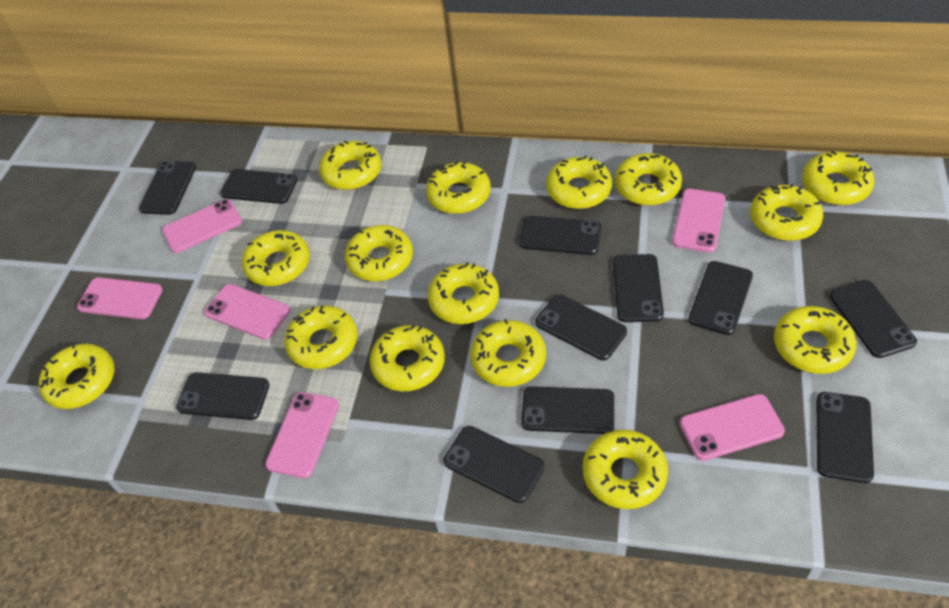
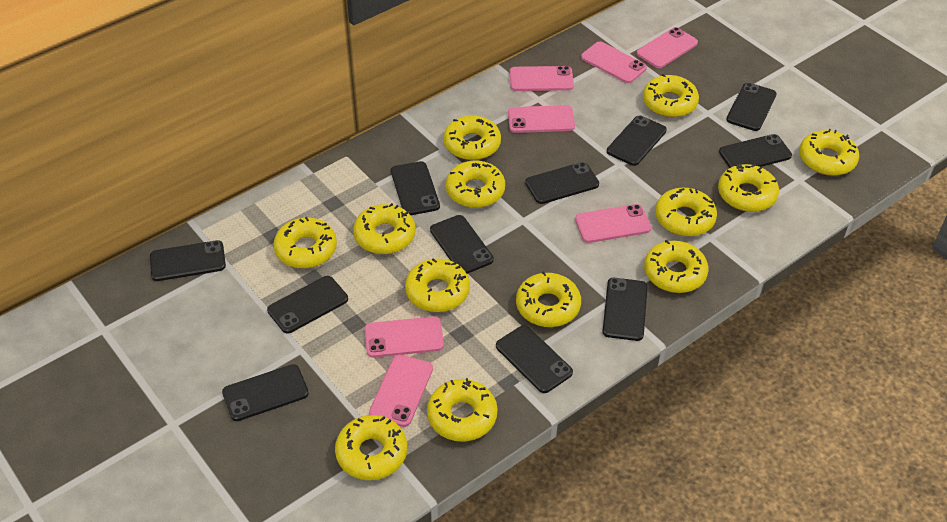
pink phone: [77,277,163,319] [162,199,242,253] [204,284,290,340] [265,392,339,478] [672,189,725,252] [680,394,785,461] = 6 -> [365,317,444,358] [369,355,433,427] [508,105,575,133] [510,66,574,91] [575,204,651,243] [581,41,647,83] [637,27,698,68] = 7
yellow donut: [39,344,114,409] [242,230,310,286] [284,306,358,369] [319,141,382,190] [345,225,413,281] [370,324,445,391] [426,161,491,214] [428,262,499,324] [470,319,546,387] [546,155,612,209] [583,430,668,509] [615,153,682,206] [750,184,823,241] [774,306,857,374] [802,151,875,205] = 15 -> [273,217,337,268] [335,415,407,480] [353,203,415,254] [405,258,470,312] [427,378,498,442] [443,115,501,160] [445,161,505,208] [516,271,581,327] [643,74,699,117] [644,240,708,293] [655,188,717,236] [718,164,779,212] [799,129,859,176] = 13

